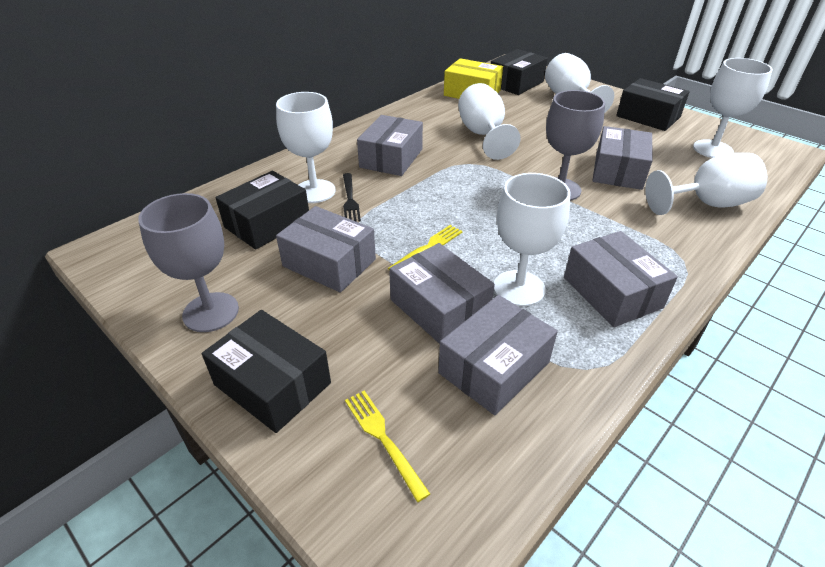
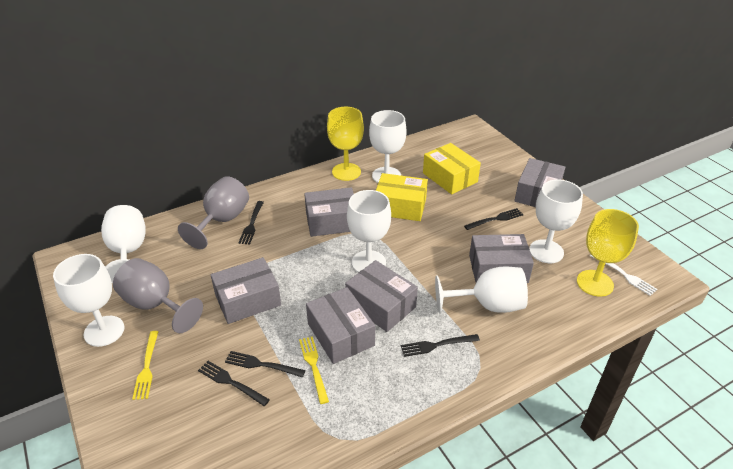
black box: [202,310,331,433] [215,171,309,250] [491,49,548,95] [616,78,690,131] = 4 -> none = 0
black fork: [343,173,361,222] = 1 -> [198,361,270,406] [225,351,305,378] [239,201,264,245] [401,334,480,357] [464,208,524,230] = 5
white fork: none = 0 -> [590,254,657,296] = 1
yellow box: [444,58,503,99] = 1 -> [376,173,428,221] [423,143,481,194] = 2
yellow goblet: none = 0 -> [327,107,364,181] [577,209,639,297] = 2

